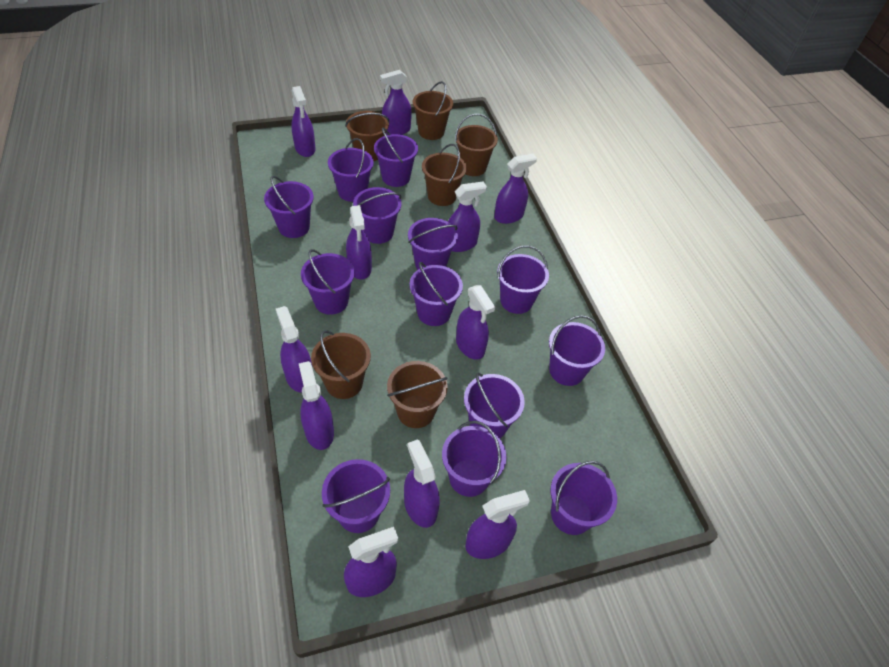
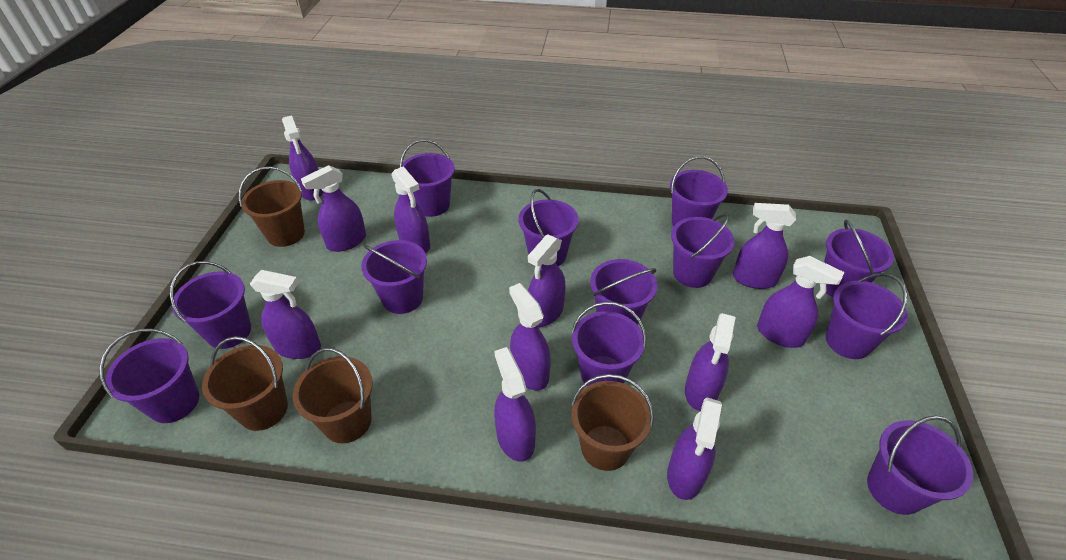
brown bucket: [311,330,371,399] [345,111,390,161] [387,361,448,428] [413,81,453,140] [422,144,467,206] [455,114,498,176] = 6 -> [202,336,288,431] [239,167,305,247] [293,348,373,443] [571,374,654,471] = 4
purple bucket: [264,176,314,238] [301,249,355,315] [322,459,390,533] [328,138,374,202] [353,187,402,244] [374,127,418,187] [408,218,458,270] [410,262,463,326] [442,421,507,497] [464,373,525,439] [497,245,549,314] [549,315,605,386] [550,461,617,535] = 13 -> [99,329,199,423] [170,261,251,349] [361,240,427,314] [400,139,455,217] [519,189,579,266] [571,302,646,386] [590,259,657,325] [670,156,728,227] [671,214,734,288] [824,219,894,297] [826,273,908,359] [867,415,973,515] = 12

